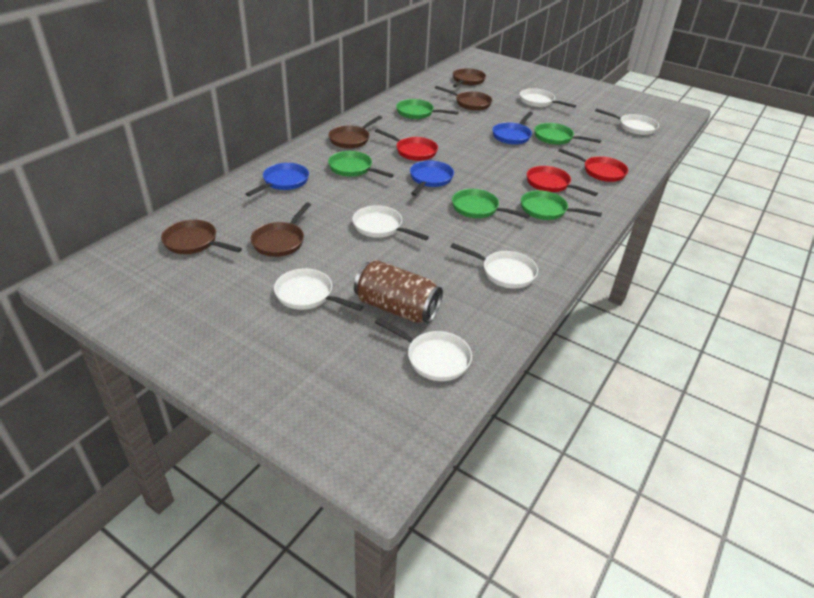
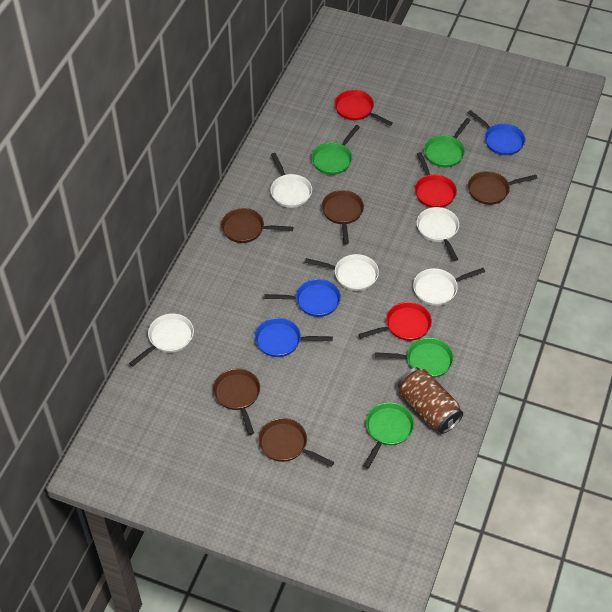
green pan: [328,151,394,178] [396,99,459,119] [452,189,530,218] [521,190,602,220] [534,123,601,145] = 5 -> [311,125,360,175] [364,402,414,469] [375,338,454,378] [424,118,471,167] = 4
white pan: [274,268,363,311] [352,205,429,240] [375,318,472,381] [451,243,538,289] [520,88,576,108] [595,108,659,135] = 6 -> [129,313,194,366] [270,153,312,208] [305,254,379,291] [413,268,485,306] [417,207,459,261] = 5

